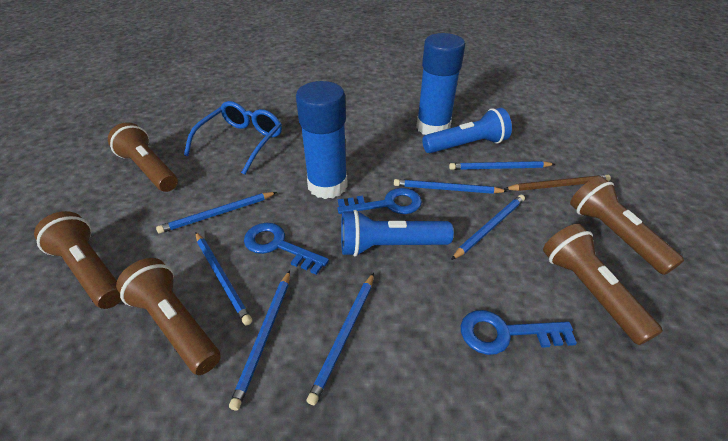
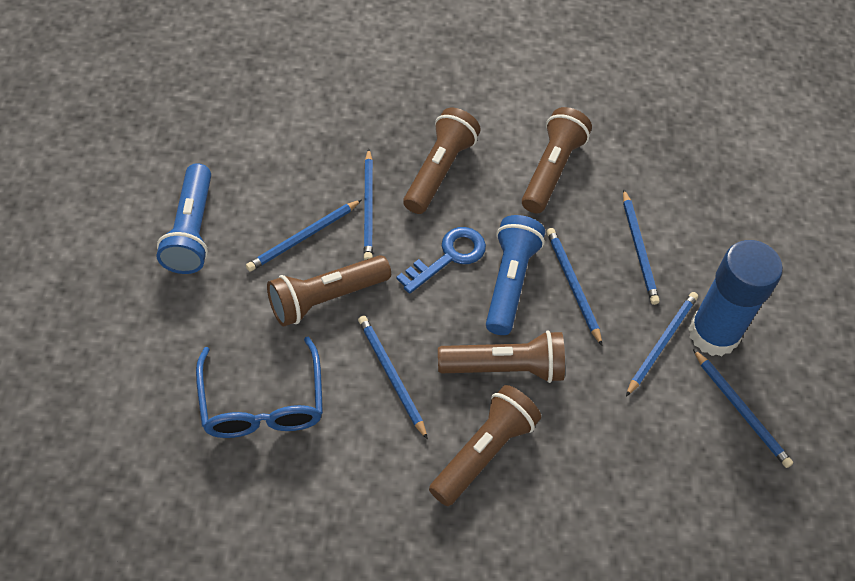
blue glue stick: [296,81,348,199] [416,33,465,135] = 2 -> [688,240,783,356] = 1
blue key: [244,223,329,275] [337,188,422,214] [461,310,577,355] = 3 -> [396,227,486,294] = 1
brown pencil: [504,175,611,191] = 1 -> none = 0

